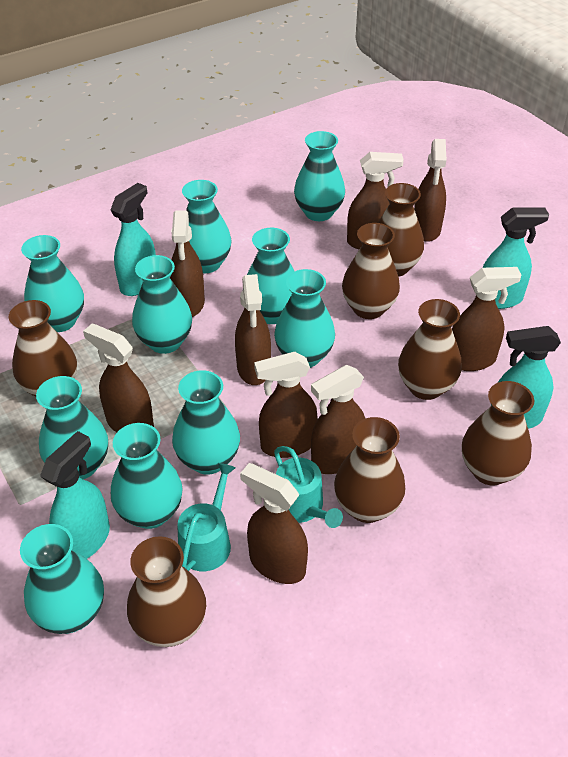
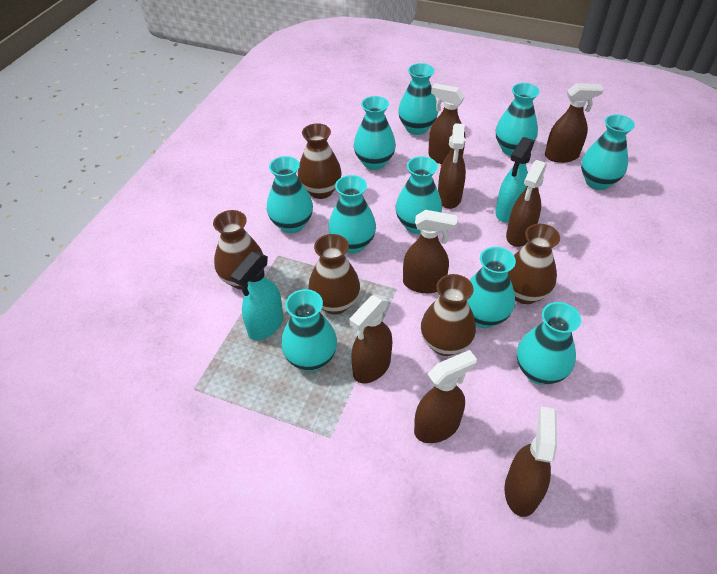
brown spray bottle: [83,323,154,432] [170,210,205,317] [235,274,271,385] [240,463,308,584] [254,352,318,458] [311,365,365,474] [347,152,404,249] [414,139,447,242] [452,267,522,371] = 9 -> [349,295,392,384] [403,210,457,293] [414,350,477,443] [428,83,465,164] [438,123,466,209] [505,407,557,517] [506,160,547,247] [545,83,604,163] = 8
brown vase: [8,300,77,397] [127,536,206,647] [334,417,406,523] [342,223,400,319] [378,183,424,277] [398,299,461,400] [462,381,534,485] = 7 -> [213,210,263,290] [298,123,342,199] [308,234,360,315] [421,274,476,356] [508,224,560,304] = 5
turquoise spray bottle: [40,431,110,559] [110,183,156,296] [483,208,549,309] [491,326,561,429] = 4 -> [231,252,283,340] [495,137,534,223] = 2
turquoise watering can: [177,463,236,571] [274,446,343,528] = 2 -> none = 0

